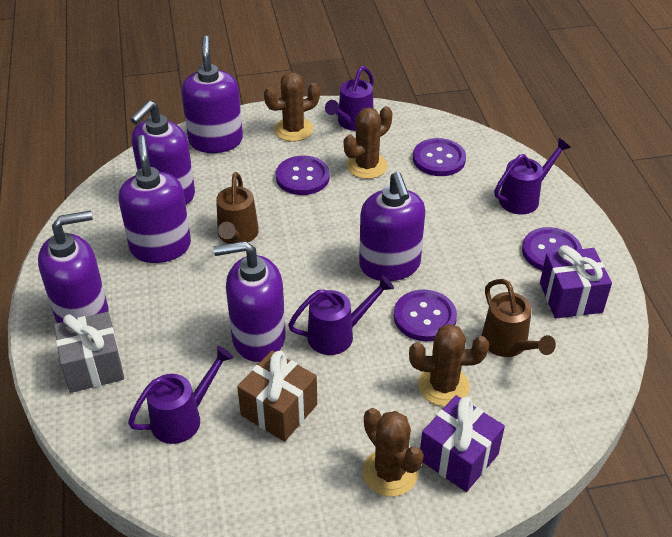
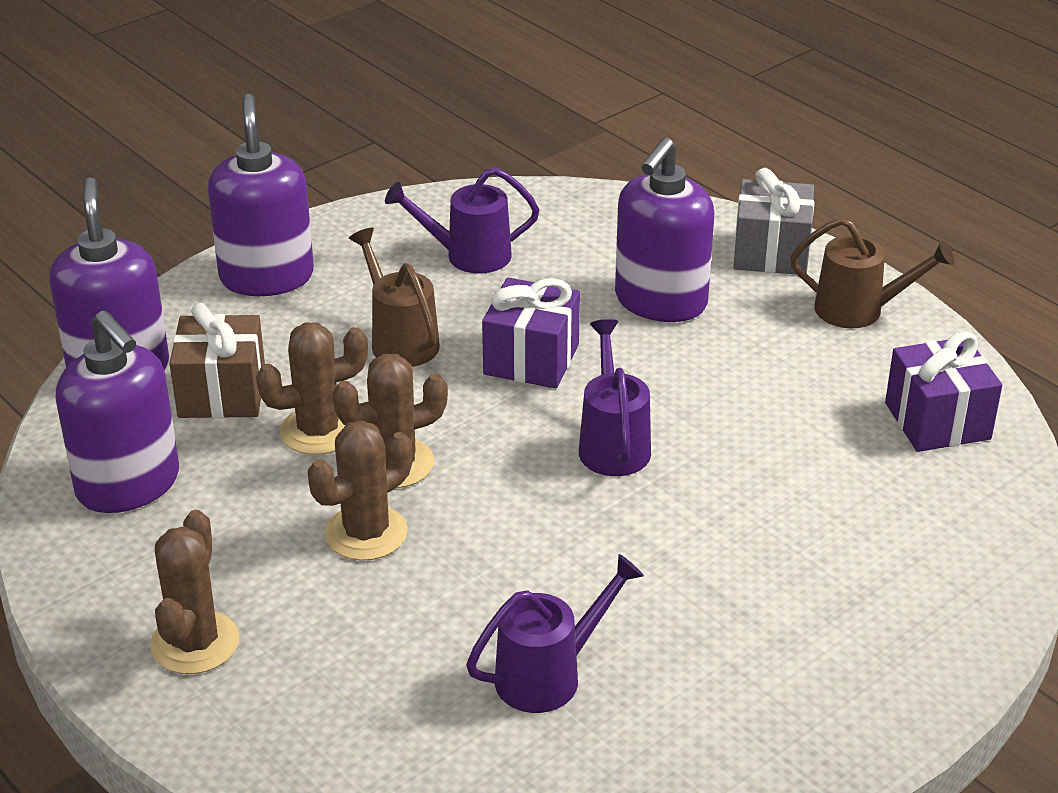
purple button: [276,155,330,195] [394,290,457,341] [413,138,466,176] [522,227,582,271] = 4 -> none = 0
purple soap dispenser: [38,211,108,323] [118,135,191,263] [130,101,195,205] [181,35,243,153] [213,241,286,362] [359,172,425,281] = 6 -> [49,177,169,370] [56,311,179,513] [208,94,314,296] [615,137,714,322] = 4
purple watering can: [128,346,233,444] [288,275,394,355] [325,66,374,131] [494,138,571,214] = 4 -> [385,167,539,273] [466,554,644,713] [579,319,651,476] = 3

